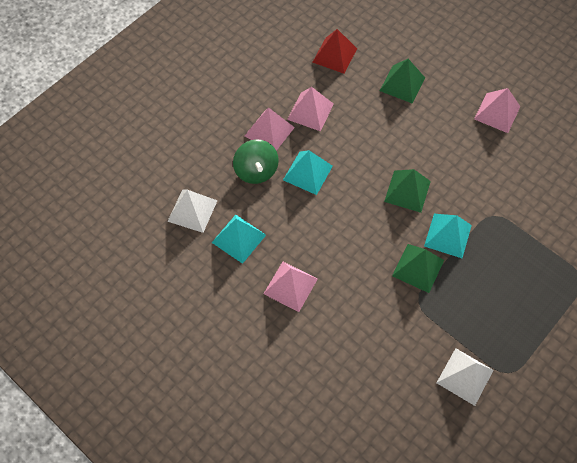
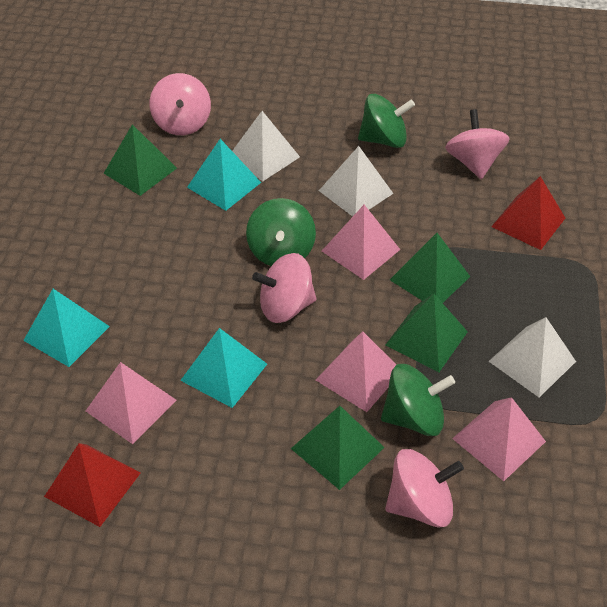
green pyramid: [380,59,425,103] [384,169,431,213] [392,244,444,293] = 3 -> [104,124,177,196] [291,406,385,490] [386,294,468,372] [390,233,470,303] = 4
green spinning top: [233,139,279,184] = 1 -> [246,198,316,266] [358,94,415,148] [381,364,455,436] = 3
pink spinning top: none = 0 -> [150,73,211,135] [252,253,316,323] [385,449,464,528] [445,109,509,179] = 4
red pyramid: [313,29,357,74] = 1 -> [44,443,141,527] [491,176,565,250] = 2
white pyramid: [167,190,218,233] [437,348,494,406] = 2 -> [232,111,300,181] [319,146,394,217] [489,317,576,397] = 3

